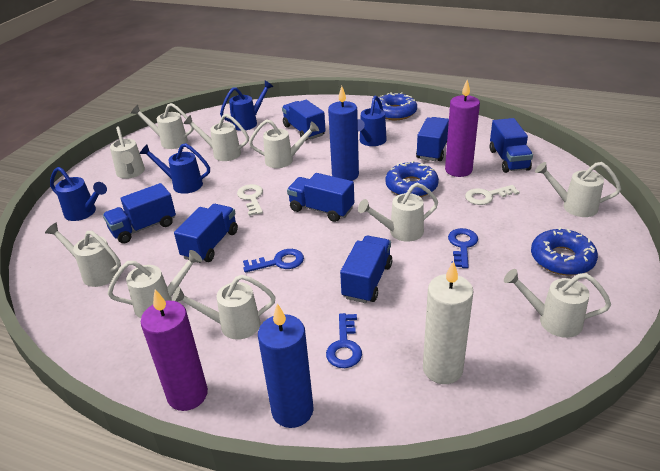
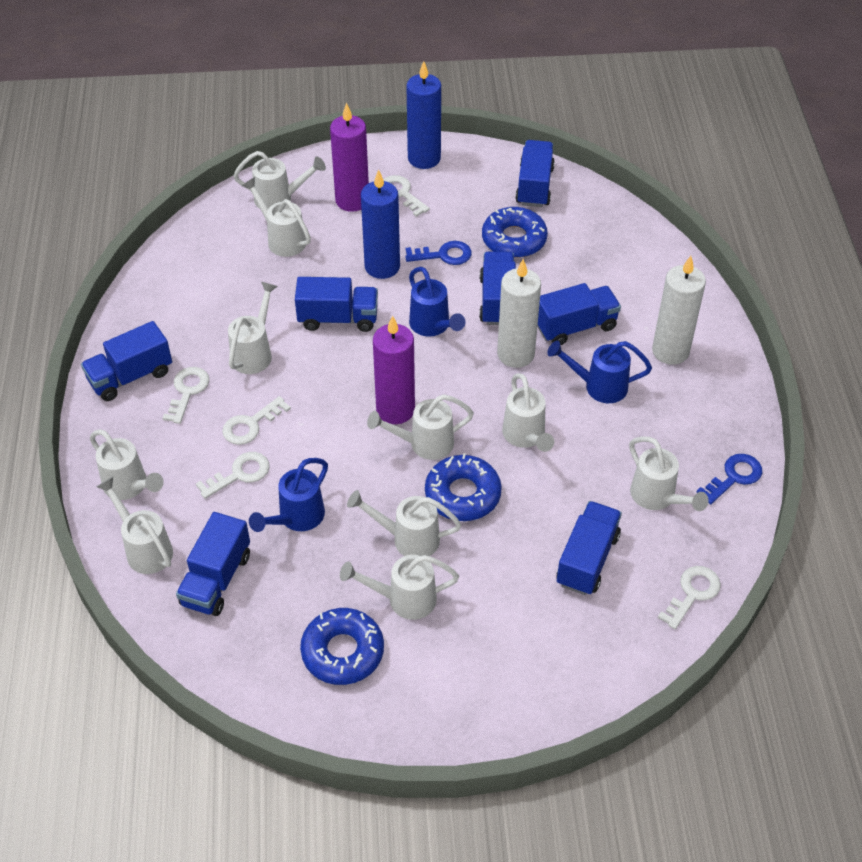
blue key: [243,249,304,273] [326,313,362,368] [448,228,478,268] = 3 -> [405,241,472,265] [697,454,762,504] = 2
blue watering can: [50,167,107,221] [139,143,210,194] [220,81,273,131] [358,96,387,146] = 4 -> [249,458,328,532] [409,267,465,337] [547,341,652,403] = 3
white candle: [423,261,474,384] = 1 -> [497,259,541,368] [652,256,706,365] = 2
white key: [237,184,263,216] [465,185,520,205] = 2 -> [163,367,210,424] [196,452,270,499] [222,396,291,445] [383,175,430,217] [658,566,721,629] = 5

